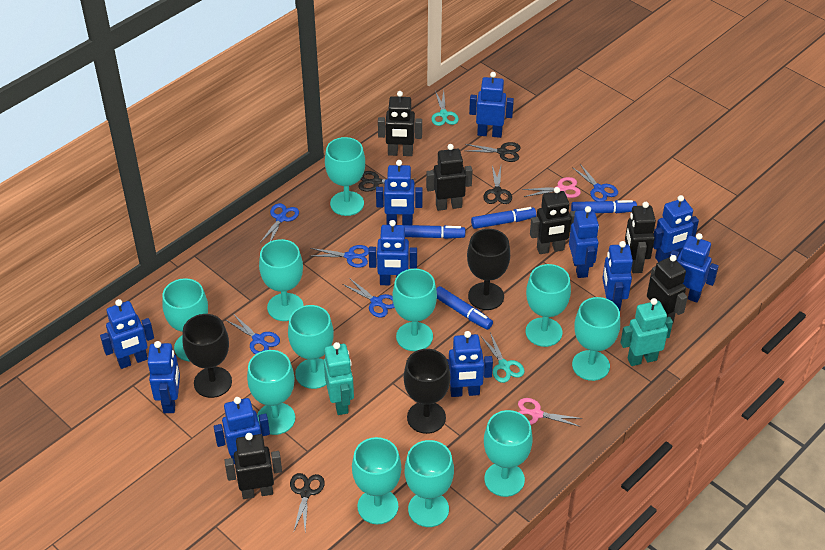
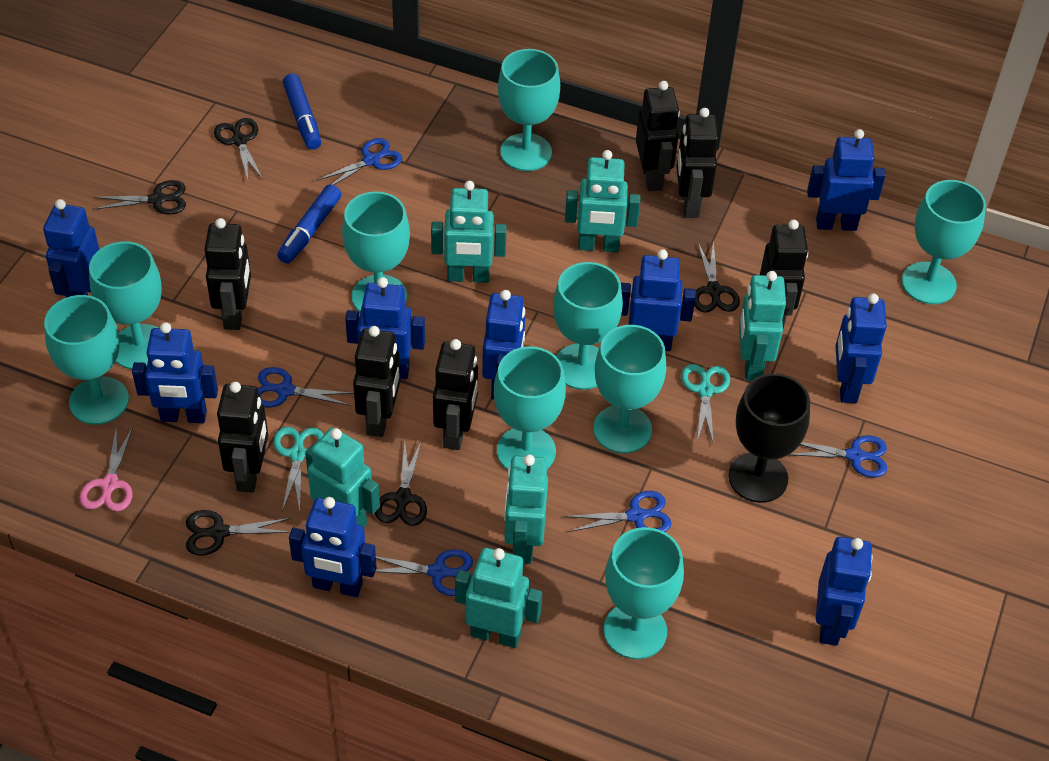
black goblet: [182,314,232,398] [404,349,450,434] [467,229,510,310] = 3 -> [728,373,810,503] = 1
black robot: [224,433,282,499] [378,91,422,156] [426,144,472,211] [530,187,576,254] [625,202,656,273] [647,255,688,323] = 6 -> [204,218,251,330] [217,382,268,493] [353,326,400,437] [433,339,478,450] [636,81,680,191] [676,108,719,218] [760,219,808,329] = 7
black scissors: [290,473,325,533] [358,171,415,192] [465,142,521,162] [483,166,512,204] = 4 -> [93,180,186,215] [186,510,292,555] [214,118,263,180] [375,440,427,526] [694,241,740,312] = 5
blue marker: [404,225,465,239] [436,286,493,330] [471,207,536,229] [571,200,637,213] = 4 -> [277,184,341,264] [283,74,321,150] = 2
blue robot: [100,299,154,369] [148,341,180,413] [214,397,270,464] [369,220,417,285] [376,160,423,225] [447,331,493,397] [469,72,514,138] [569,206,599,278] [602,241,633,311] [653,195,699,262] [670,233,719,303] = 11 -> [43,199,99,298] [132,322,218,423] [289,497,377,597] [345,277,425,379] [482,290,525,399] [621,249,696,351] [807,129,886,231] [816,537,873,646] [836,293,887,403] = 9
pink scissors: [518,398,583,427] [522,177,581,198] = 2 -> [79,426,133,512] = 1
turquoise goblet: [162,278,208,361] [247,350,295,435] [259,239,304,321] [288,305,334,389] [325,137,365,216] [352,437,401,524] [392,269,437,351] [405,440,454,527] [484,410,533,497] [526,264,571,347] [572,297,620,381] = 11 -> [44,295,129,425] [89,241,162,369] [342,191,410,312] [494,346,566,470] [498,49,560,171] [553,262,623,390] [593,325,666,453] [603,527,684,659] [902,180,986,304] = 9
turquoise robot: [324,342,354,415] [621,298,673,366] = 2 -> [305,427,380,527] [431,181,507,283] [455,548,542,648] [504,454,548,564] [565,150,640,253] [739,271,786,381] = 6

